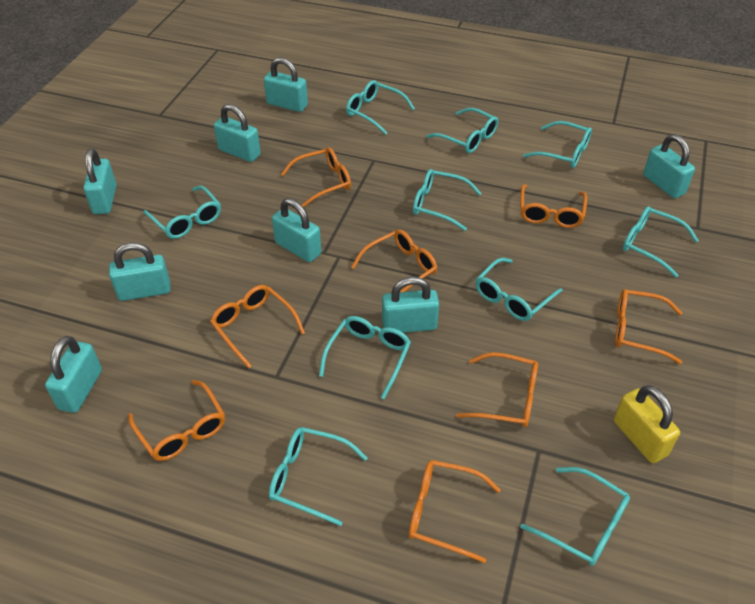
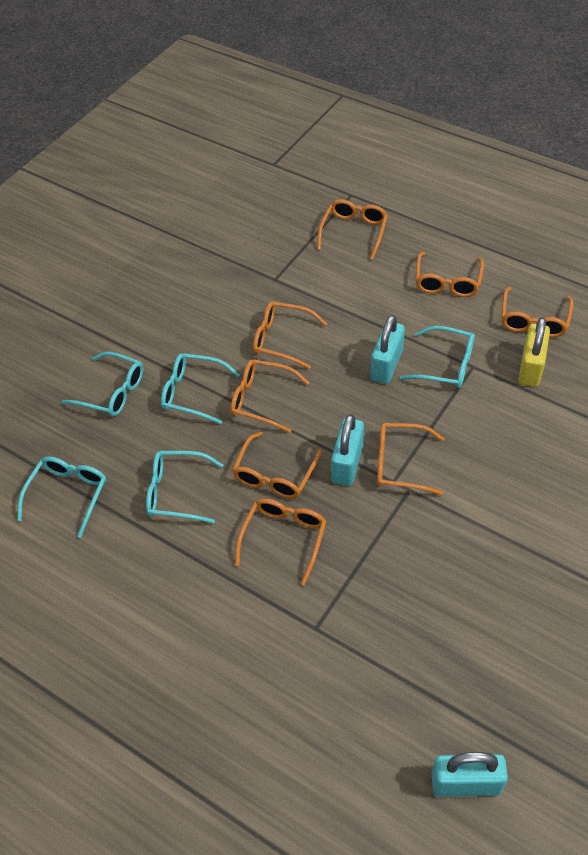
turquoise glasses: [143,186,221,239] [269,427,368,526] [319,316,411,399] [346,80,415,135] [413,169,482,231] [426,108,498,153] [475,258,563,321] [520,467,630,566] [523,121,592,168] [623,206,699,278] = 10 -> [17,456,106,538] [62,352,143,416] [146,451,223,523] [161,353,240,424] [400,326,475,388] = 5
turquoise padlock: [45,336,102,413] [83,149,117,214] [109,242,171,301] [214,104,261,162] [264,57,308,112] [272,198,321,262] [382,277,439,333] [643,134,695,198] = 8 -> [331,414,364,486] [370,315,405,384] [431,752,508,797] = 3

